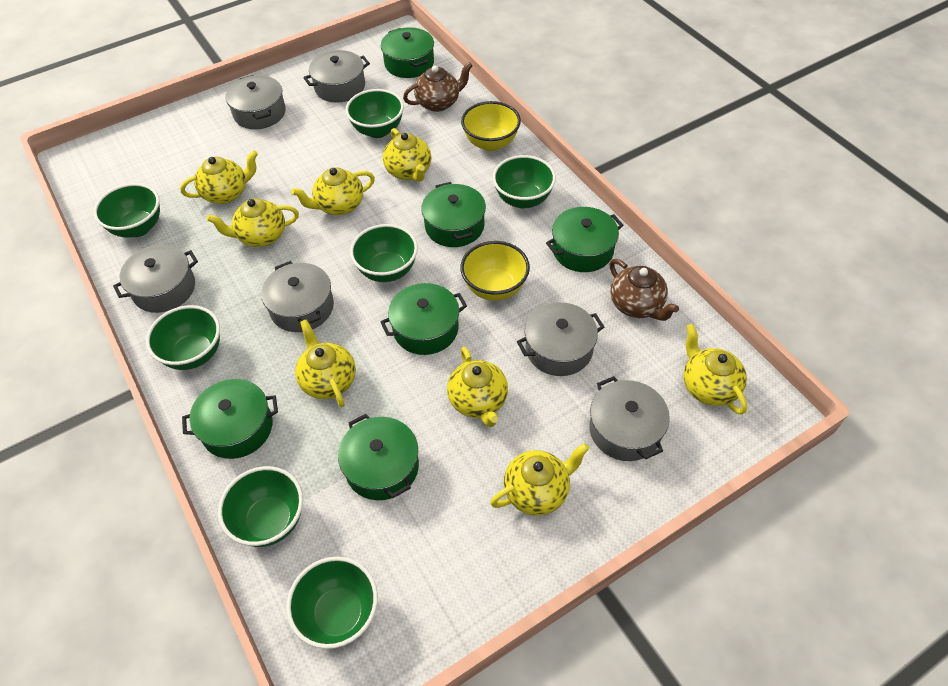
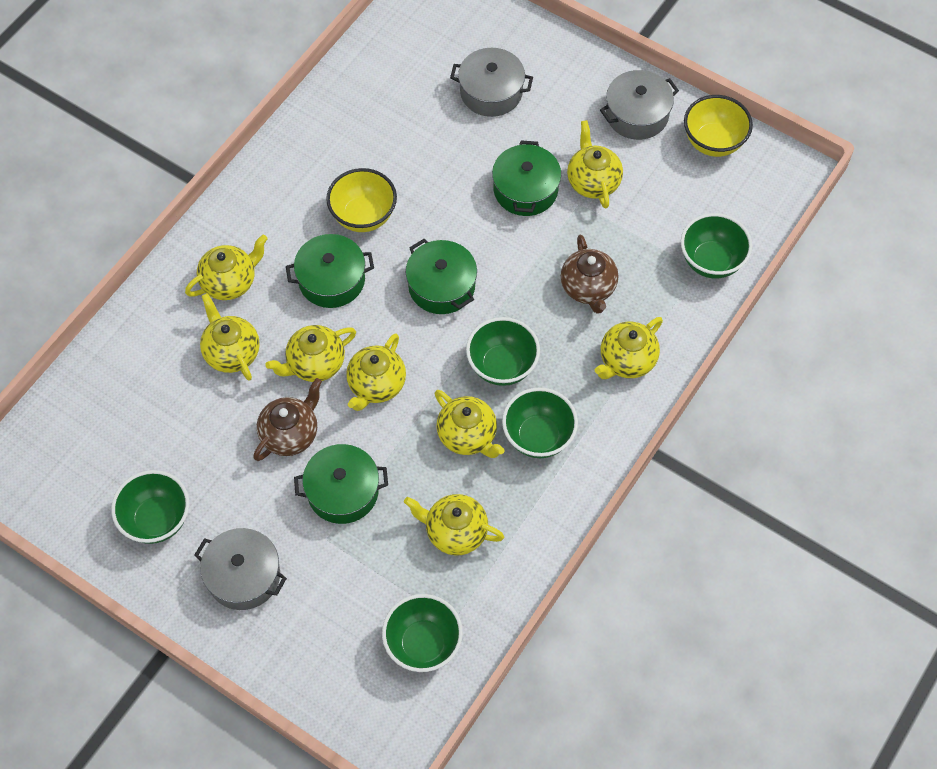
green bowl: [94,183,160,238] [146,305,220,370] [218,466,303,547] [286,557,378,649] [345,89,404,138] [350,224,418,282] [492,155,556,208] = 7 -> [111,470,189,544] [382,594,463,672] [466,317,540,386] [502,388,578,458] [681,213,752,279] = 5
green pot: [182,379,278,459] [338,414,419,500] [381,27,434,78] [381,283,467,355] [421,182,486,247] [546,207,623,272] = 6 -> [286,234,374,308] [294,444,388,524] [406,239,477,314] [492,140,561,216] = 4
grey pot: [113,245,198,313] [226,75,286,129] [261,261,334,332] [303,50,370,103] [517,302,604,376] [589,376,670,461] = 6 -> [194,528,287,610] [450,48,533,117] [600,70,679,140] = 3

